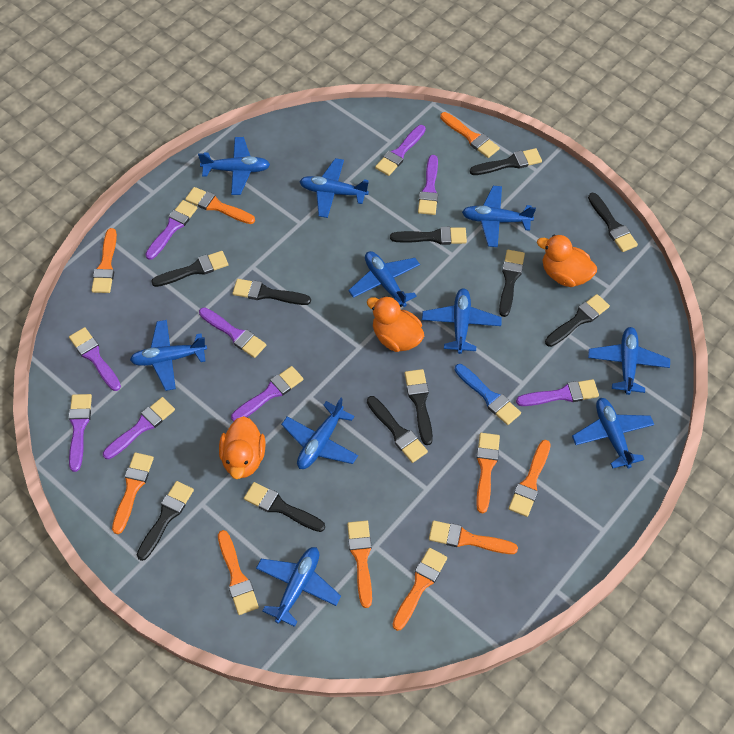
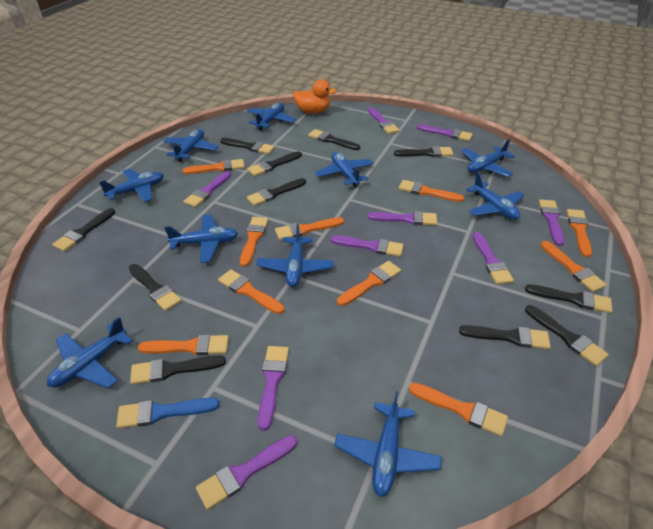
orange duck: [219,416,265,479] [367,296,424,352] [537,235,597,287] = 3 -> [293,79,337,114] = 1

